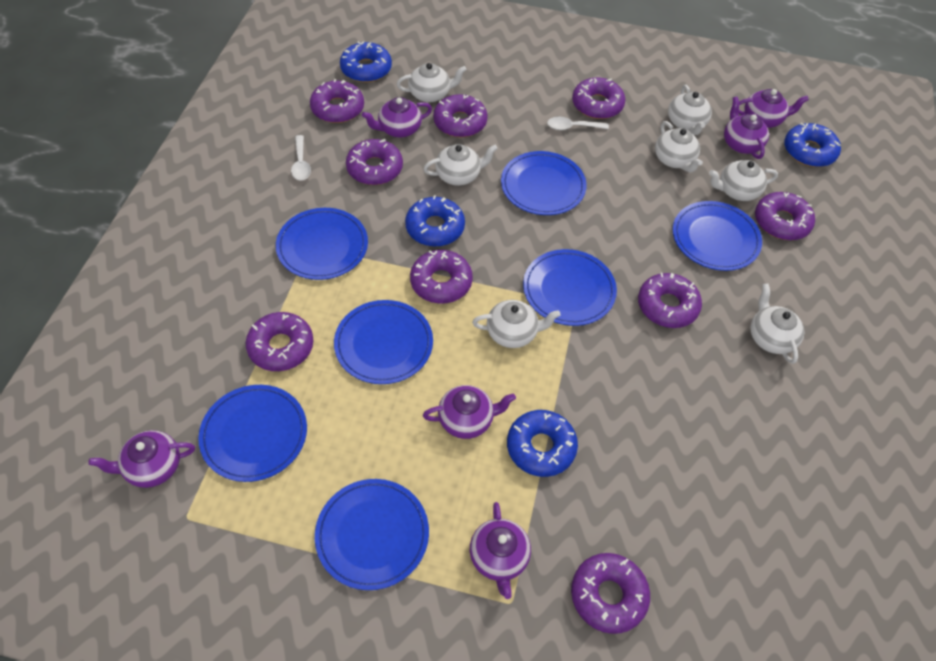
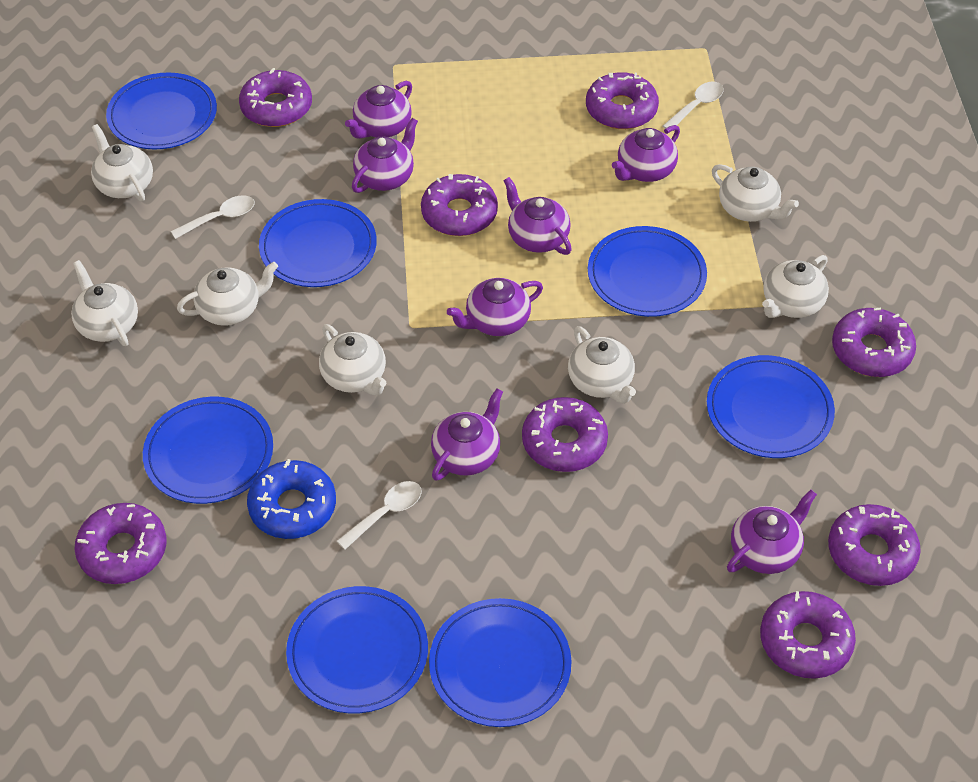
blue donut: [340,41,392,82] [405,195,465,247] [507,410,578,477] [784,123,841,167] = 4 -> [247,459,336,539] = 1
purple donut: [245,312,314,371] [310,79,364,123] [346,139,403,185] [410,250,473,304] [433,94,488,137] [571,553,650,634] [572,77,625,119] [638,273,702,328] [755,192,815,240] = 9 -> [74,503,167,584] [239,68,312,127] [421,174,498,236] [522,397,608,472] [586,72,659,129] [760,591,856,679] [828,504,921,586] [832,307,916,377] = 8
purple teapot: [88,430,195,488] [362,97,432,138] [423,385,516,439] [470,502,531,599] [724,97,769,159] [738,89,809,128] = 6 -> [345,81,412,139] [352,118,418,193] [431,388,503,481] [447,278,543,336] [503,177,572,255] [612,125,680,182] [727,490,817,574] = 7
white spoon: [291,135,311,181] [547,117,609,130] = 2 -> [171,195,255,239] [337,481,422,550] [663,81,724,129] = 3

